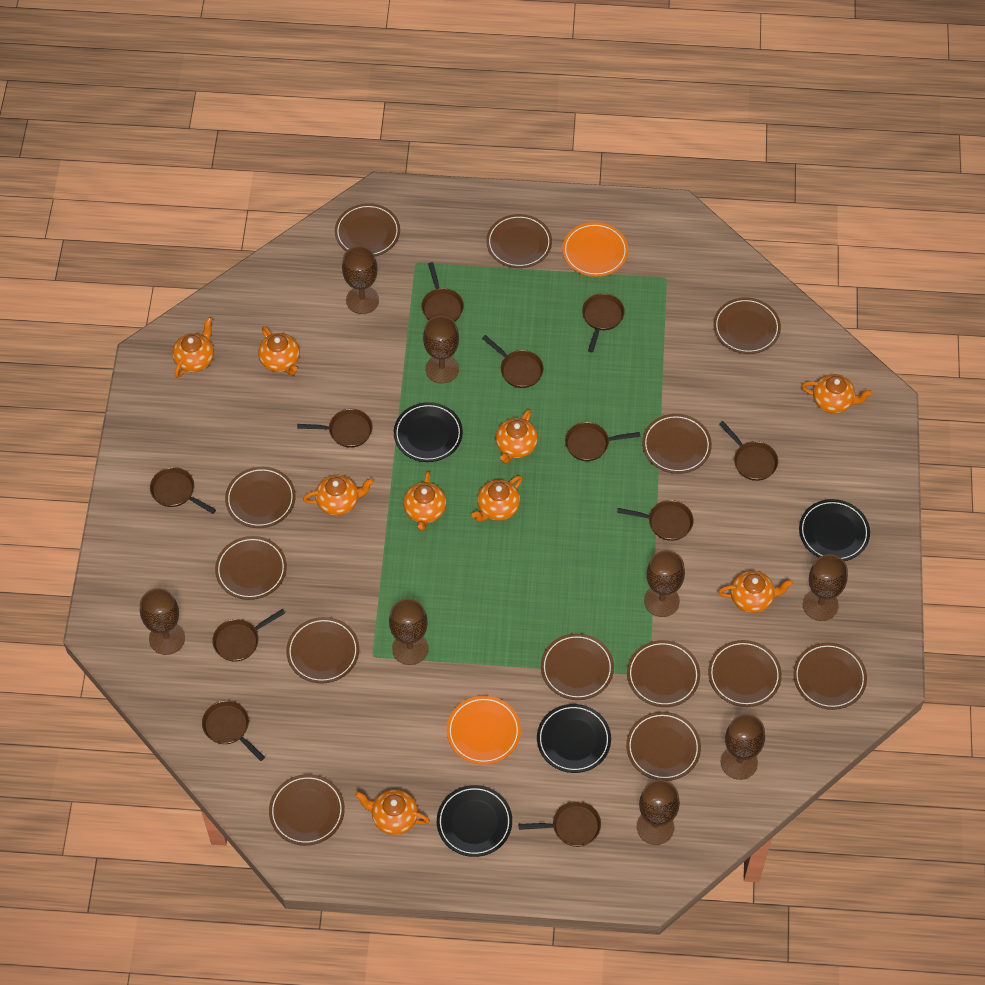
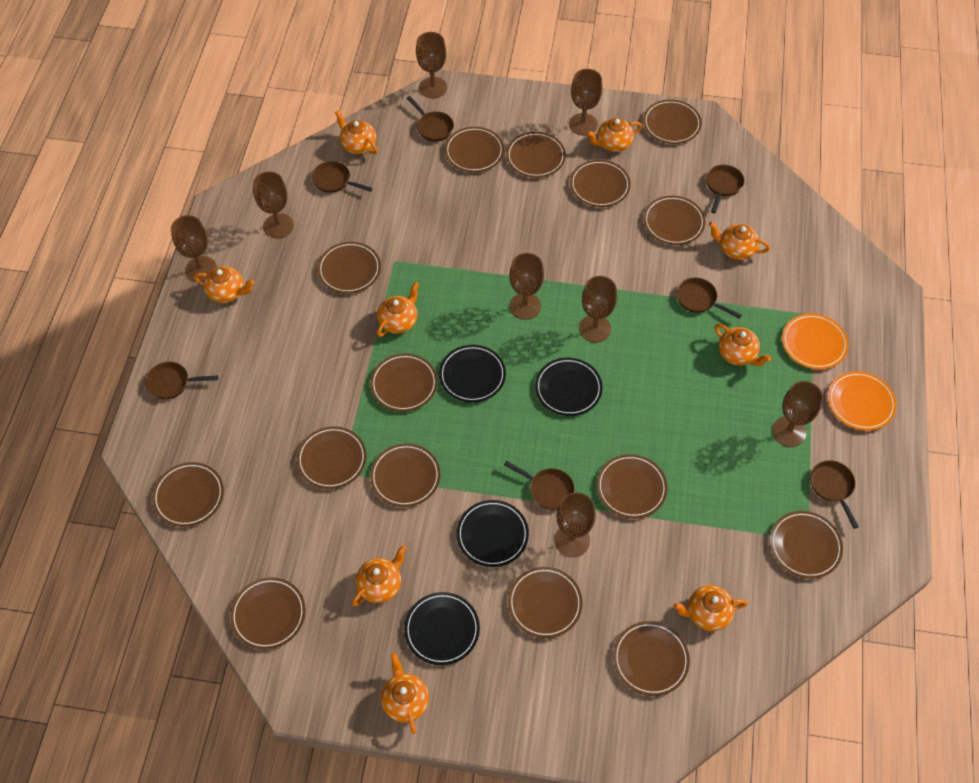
brown pan: [150,467,216,514] [202,700,265,761] [212,609,285,661] [297,409,373,448] [421,262,464,322] [482,335,544,388] [518,801,601,847] [565,422,640,461] [582,293,625,352] [617,500,694,541] [719,421,778,481] = 11 -> [145,362,218,400] [312,161,373,193] [407,96,454,142] [504,460,575,510] [676,278,742,319] [706,165,744,213] [810,460,859,529] = 7
brown plate: [215,536,287,600] [225,467,295,528] [269,774,345,846] [286,617,359,683] [335,203,400,256] [486,214,552,268] [541,633,614,700] [626,712,701,781] [627,640,700,707] [642,414,712,474] [708,640,782,707] [713,297,781,354] [793,642,867,710] = 13 -> [152,462,224,527] [230,577,306,650] [297,426,366,489] [317,242,381,294] [370,353,438,412] [370,443,440,507] [445,127,504,172] [506,132,566,178] [508,567,582,638] [570,160,631,207] [597,454,668,519] [613,621,690,696] [643,100,702,144] [643,196,705,245] [770,511,843,579] = 15

